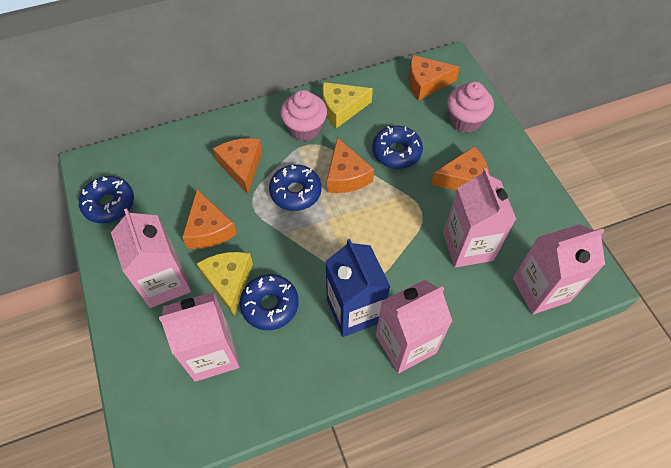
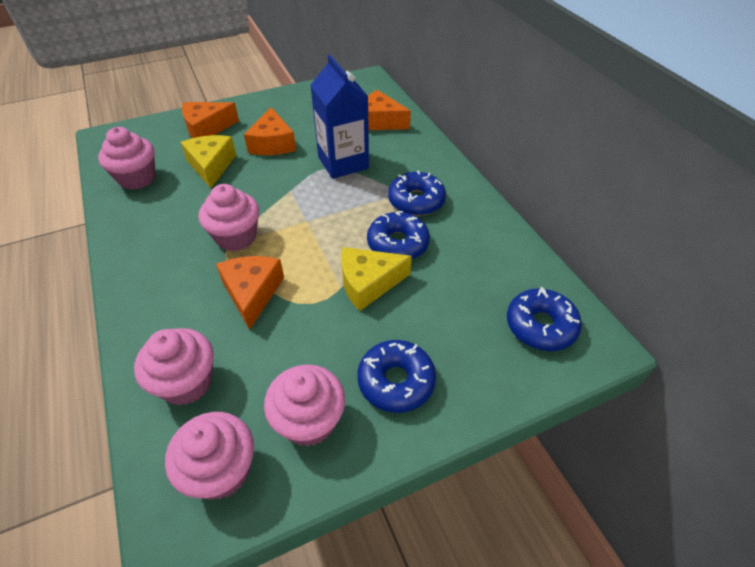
orange cheese: [182,189,237,249] [213,138,262,194] [327,137,374,193] [409,55,460,101] [431,146,489,191] = 5 -> [182,102,239,138] [216,256,284,330] [244,107,296,155] [368,90,411,130] = 4
pink carton: [111,208,191,308] [159,292,239,382] [376,280,453,373] [443,168,516,268] [513,224,605,315] = 5 -> none = 0
pink cupcake: [280,90,327,141] [447,81,494,133] = 2 -> [98,127,156,190] [134,328,214,405] [165,412,254,500] [199,184,259,251] [264,364,345,447] = 5

